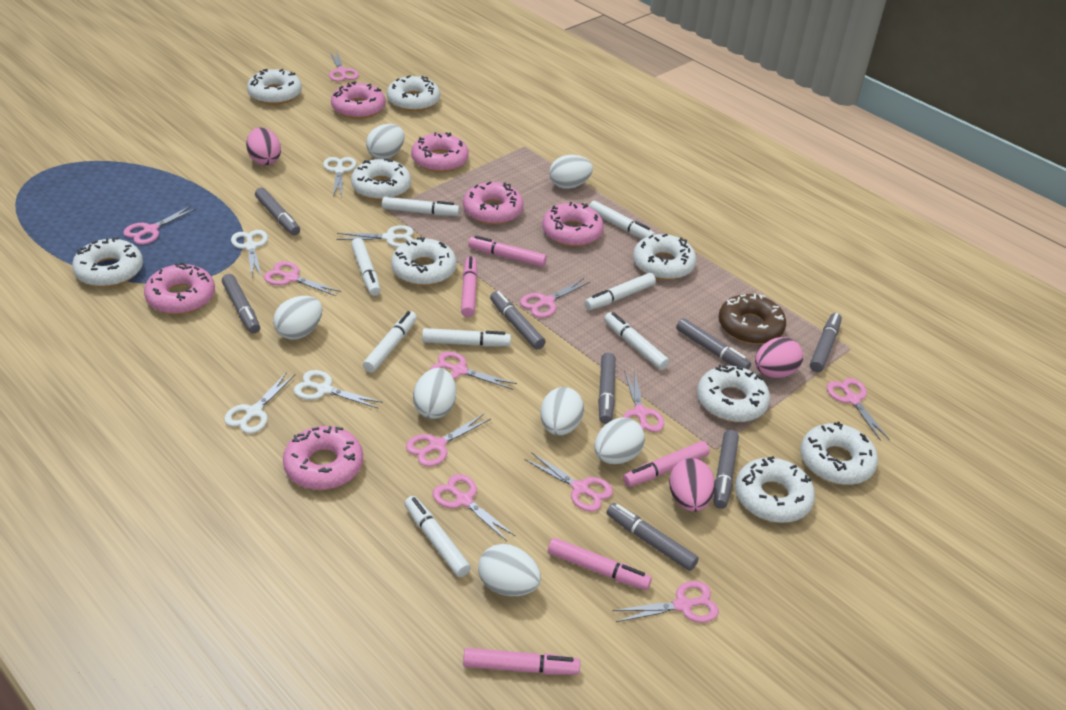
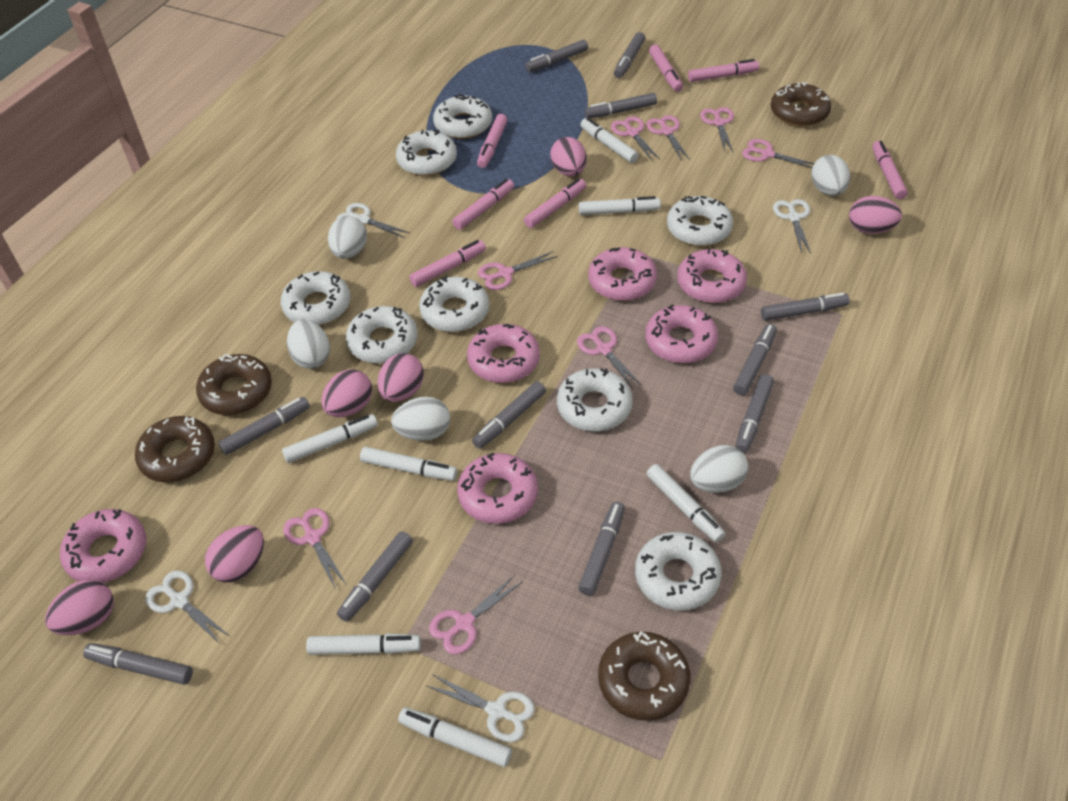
brown donut: [718,294,786,344] = 1 -> [135,416,215,482] [196,354,272,415] [598,631,690,721] [771,82,831,127] = 4
grey marker: [222,274,260,334] [255,188,300,235] [490,291,545,350] [598,352,616,424] [607,503,699,571] [676,318,751,370] [714,430,739,509] [810,313,842,372] = 8 -> [83,643,193,685] [218,397,310,455] [337,531,413,622] [472,381,546,449] [525,40,588,72] [578,501,625,596] [585,93,657,118] [614,32,645,78] [733,324,777,395] [735,374,774,453] [761,293,850,321] = 11
pink egg: [246,127,281,165] [669,458,715,512] [755,337,803,378] = 3 -> [45,579,114,635] [205,525,264,583] [321,369,372,417] [378,353,424,402] [550,137,587,176] [849,196,902,234] = 6
pink marker: [461,256,478,317] [463,648,580,675] [468,235,547,267] [548,538,652,590] [623,441,710,487] = 5 -> [409,240,486,287] [452,179,514,230] [477,114,508,168] [524,178,586,228] [649,44,683,92] [688,59,759,82] [872,141,908,199] = 7
pink scissors: [123,206,197,245] [264,261,341,296] [329,50,359,82] [406,414,491,467] [430,352,517,390] [433,474,515,541] [520,278,590,318] [525,452,613,512] [613,581,719,623] [623,369,664,432] [827,378,890,441] = 11 -> [283,508,347,590] [429,575,522,654] [478,251,558,290] [577,326,642,390] [611,116,660,160] [646,115,690,161] [700,107,734,153] [742,139,814,168] = 8
white donut: [72,237,143,287] [247,69,302,105] [351,159,411,200] [387,75,440,111] [391,236,457,286] [633,234,696,280] [697,365,770,422] [735,456,815,523] [800,422,878,485] = 9 -> [281,271,350,325] [346,306,418,364] [396,130,457,176] [419,276,489,332] [433,94,492,139] [557,368,633,431] [635,532,722,611] [667,196,733,246] = 8
white egg: [273,296,322,340] [366,124,404,159] [413,368,456,419] [478,544,541,596] [540,387,584,436] [549,155,593,189] [594,417,645,464] = 7 -> [287,319,330,369] [328,216,367,259] [391,397,450,441] [690,445,748,493] [811,155,850,196] = 5
white marker: [351,238,381,296] [363,311,417,373] [382,197,460,216] [404,496,471,577] [422,328,511,347] [584,273,656,310] [589,201,655,239] [604,312,669,370] = 8 -> [282,414,378,463] [306,633,421,655] [360,447,457,481] [398,707,512,767] [579,196,661,215] [580,118,639,163] [646,464,725,542] = 7
white scissors: [224,372,295,434] [231,230,268,278] [294,370,383,409] [323,157,357,198] [337,225,414,248] = 5 -> [145,570,231,645] [336,203,410,238] [427,674,535,742] [773,199,811,254] = 4

